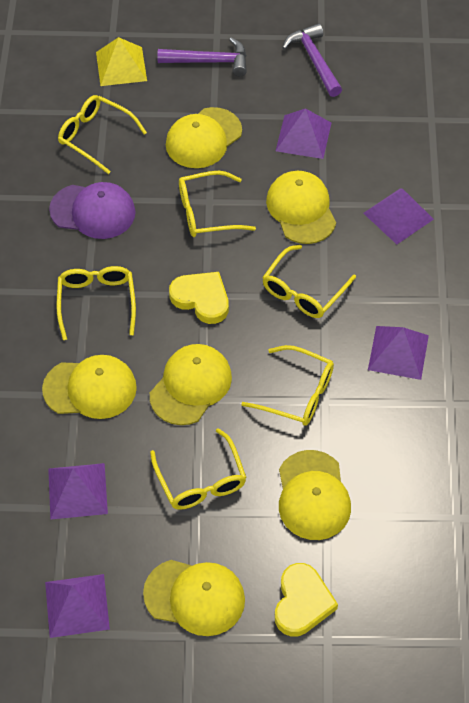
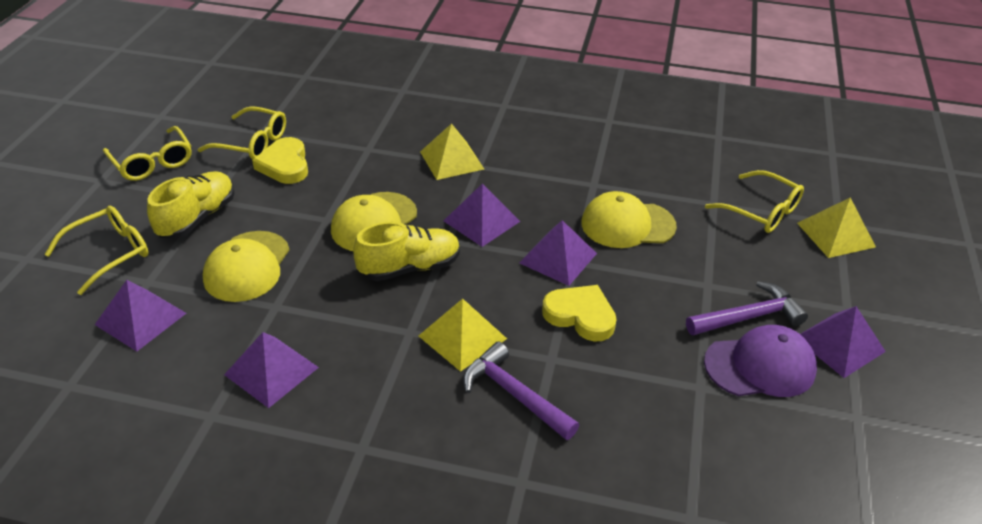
yellow cap: [42,355,137,419] [143,560,245,636] [150,344,232,425] [166,107,242,168] [266,171,336,244] [279,450,351,540] = 6 -> [203,231,290,302] [331,192,417,251] [581,191,677,248] = 3
yellow glasses: [56,266,136,340] [58,95,147,174] [150,428,247,510] [179,171,256,237] [241,345,334,426] [262,245,356,318] = 6 -> [44,206,149,295] [103,126,192,181] [197,106,286,160] [705,170,804,233] = 4
yellow pyramid: [96,37,147,86] = 1 -> [419,298,507,372] [420,123,484,180] [797,198,876,258] = 3
yellow shoe: none = 0 -> [147,171,235,238] [353,222,460,281] = 2

